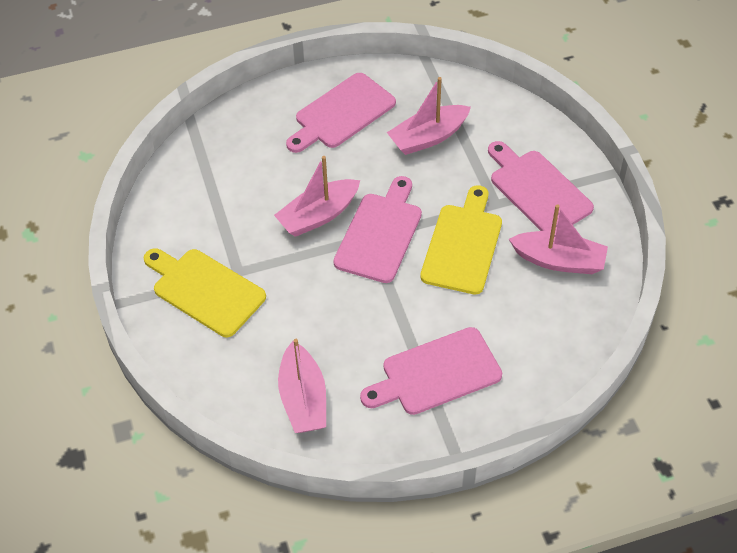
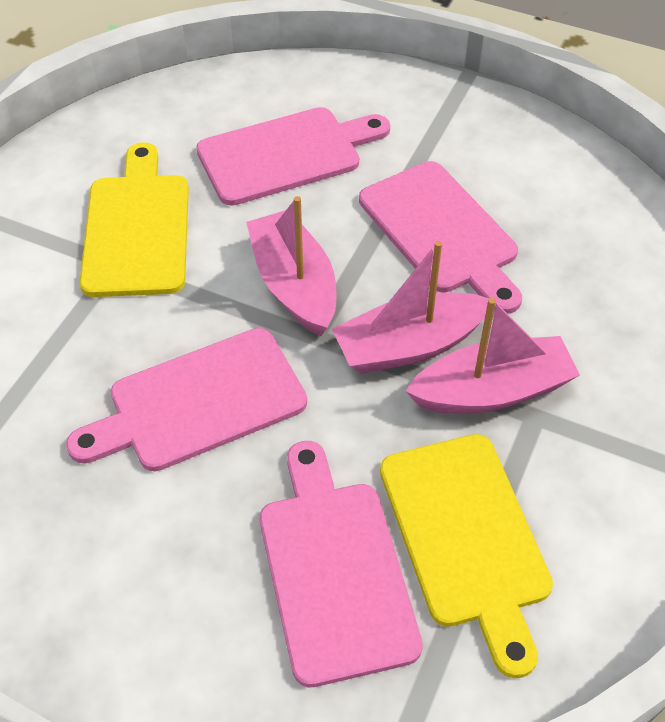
pink boat: [274,156,360,237] [278,339,326,433] [387,77,471,155] [509,204,608,274] = 4 -> [246,196,336,336] [332,241,489,374] [406,298,580,414] = 3

